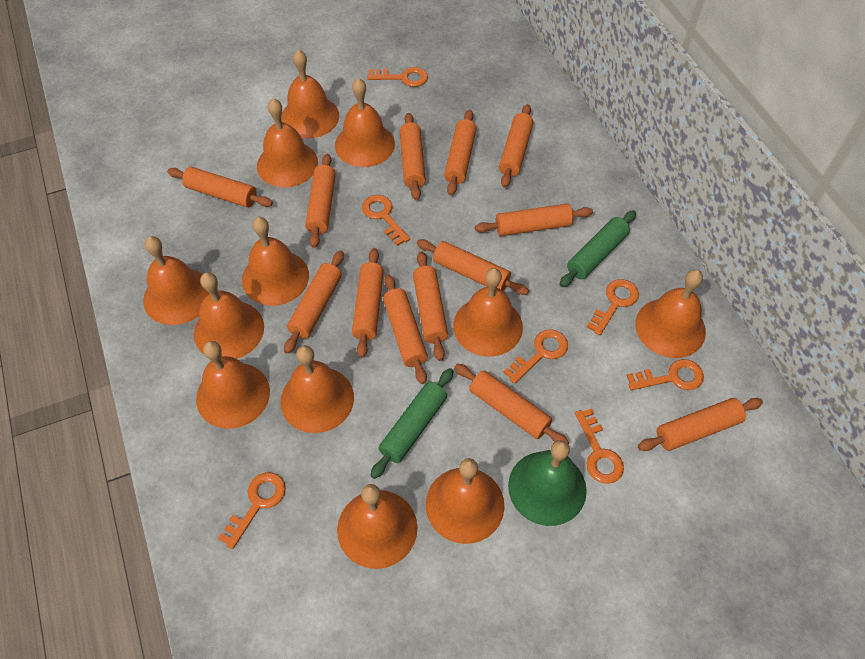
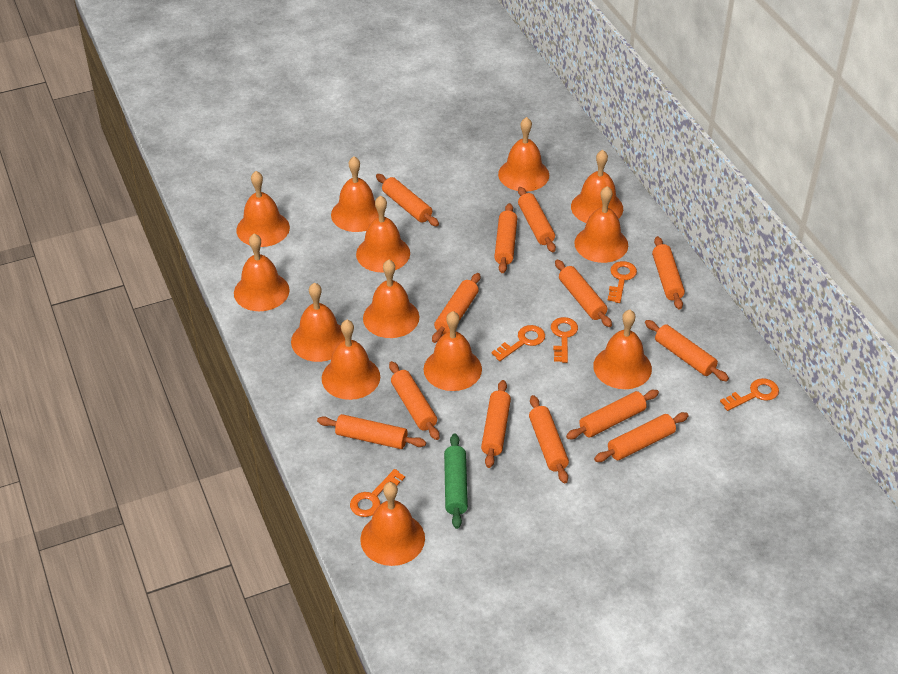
green bell: [508,440,587,526] = 1 -> none = 0
green rolling pin: [370,368,454,479] [559,210,636,287] = 2 -> [444,434,468,529] = 1
orange bell: [143,236,209,325] [194,272,264,359] [196,341,270,429] [242,217,309,306] [257,98,318,188] [281,50,339,139] [281,345,354,433] [335,78,395,167] [337,484,418,569] [426,458,505,544] [453,268,523,357] [635,270,706,358] = 12 -> [234,234,290,311] [236,171,290,247] [291,283,345,362] [322,320,380,400] [331,157,379,232] [356,196,410,273] [360,482,425,566] [363,260,419,338] [424,311,482,391] [498,117,549,192] [571,150,623,223] [574,186,628,263] [593,310,652,389] = 13
orange key: [218,472,286,549] [362,195,410,246] [367,67,428,87] [503,329,568,384] [575,408,624,484] [587,279,639,335] [627,359,704,390] = 7 -> [350,469,405,517] [491,325,545,361] [551,317,578,363] [608,261,637,303] [720,378,779,411] = 5

